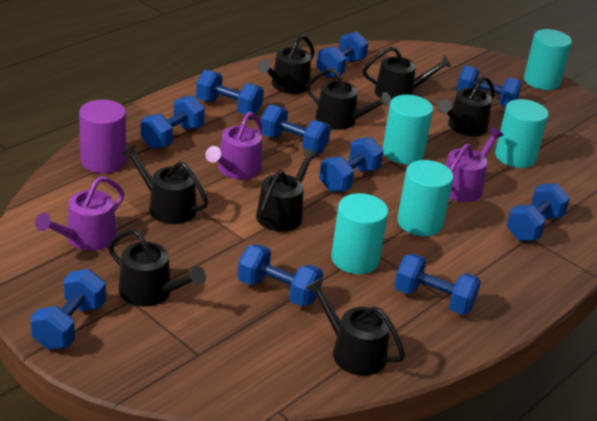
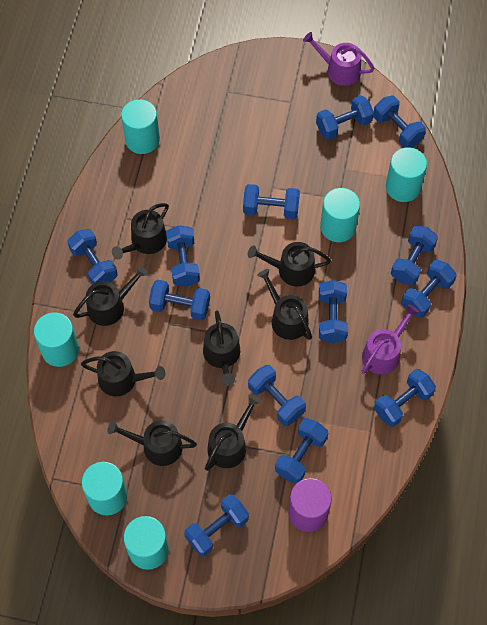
blue dumbbell: [30,269,106,350] [141,95,205,149] [196,70,264,115] [237,244,323,307] [260,104,331,154] [316,31,368,78] [319,137,383,192] [394,253,481,315] [456,65,522,107] [506,183,570,241] = 10 -> [68,229,118,284] [149,280,210,321] [166,225,200,287] [184,494,249,556] [243,184,300,219] [248,365,306,426] [275,418,328,484] [316,95,374,140] [319,280,348,343] [373,96,426,148] [374,369,436,427] [391,226,438,285] [401,260,457,318] = 13
purple watering can: [35,177,124,251] [205,112,262,179] [445,127,503,202] = 3 -> [303,32,374,86] [362,304,419,375] = 2
turquoise cylinder: [331,193,388,274] [382,95,433,164] [397,160,453,236] [495,99,549,168] [524,29,572,90] = 5 -> [34,312,79,367] [82,462,128,515] [121,99,160,154] [124,516,169,570] [320,188,360,242] [386,147,427,202] = 6

